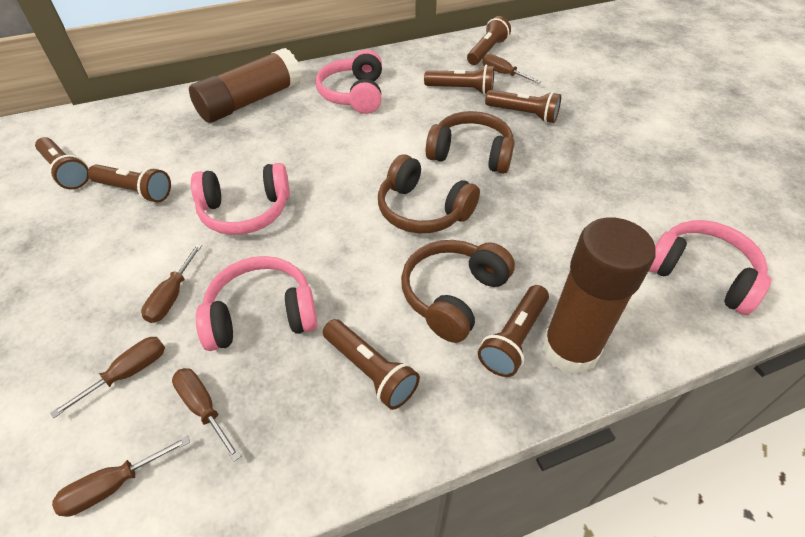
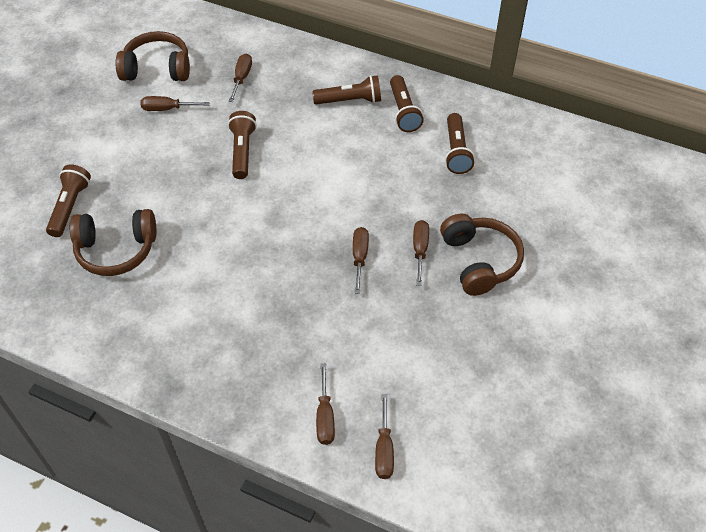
brown flashlight: [35,137,89,189] [88,164,171,203] [323,319,420,410] [424,64,494,95] [467,16,511,65] [478,285,549,377] [485,90,561,123] = 7 -> [46,164,91,237] [228,111,257,179] [312,75,381,105] [390,75,424,132] [445,113,475,174] = 5
brown glue stick: [189,48,301,123] [542,217,656,375] = 2 -> none = 0
brown screwdriver: [50,337,165,418] [52,435,190,517] [141,244,202,323] [172,368,241,462] [482,54,541,84] = 5 -> [140,96,210,111] [229,53,252,102] [316,363,335,445] [353,227,369,294] [375,394,394,479] [413,220,429,286] = 6
pink headphones: [191,163,290,235] [196,256,318,351] [316,49,382,114] [649,220,772,315] = 4 -> none = 0

